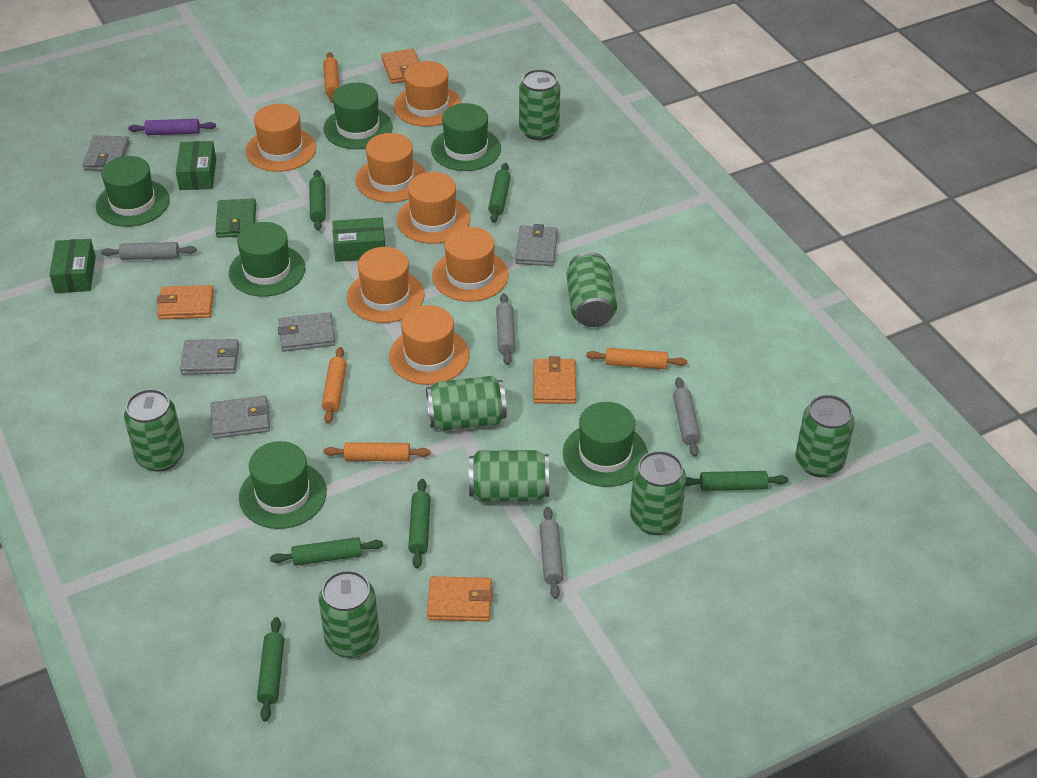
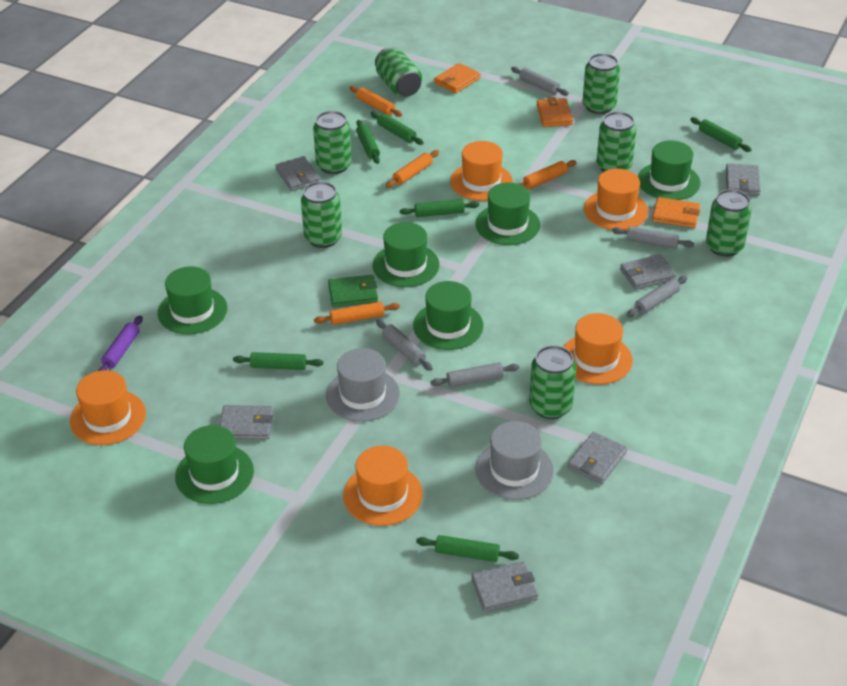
green box: [49,239,96,293] [176,141,216,190] [332,217,385,262] = 3 -> none = 0
green can: [124,389,184,472] [319,570,379,658] [426,376,507,431] [469,450,549,502] [519,69,560,140] [566,252,617,327] [630,451,686,535] [795,395,855,477] = 8 -> [301,181,342,248] [313,111,352,174] [375,47,422,97] [529,345,576,419] [583,53,620,114] [596,112,637,172] [706,189,752,257] = 7
grey hat: none = 0 -> [326,348,400,422] [475,421,554,500] = 2
grey rolling pin: [101,242,197,260] [496,293,515,365] [539,507,564,599] [673,377,700,457] = 4 -> [376,320,433,371] [430,362,519,388] [511,67,569,96] [612,226,694,249] [627,276,687,317] = 5
grey wallet: [83,135,130,171] [180,339,239,375] [210,395,270,439] [278,312,335,352] [515,224,558,266] = 5 -> [219,405,274,439] [275,156,320,191] [471,562,538,612] [568,432,627,484] [620,254,676,290] [726,163,761,195] = 6
orange hat: [246,104,316,172] [347,247,425,323] [356,133,426,203] [389,305,470,385] [394,61,461,127] [397,172,470,244] [432,227,509,302] = 7 -> [70,370,146,445] [343,446,423,526] [450,141,513,201] [563,313,633,385] [584,169,648,230] = 5
orange wallet: [157,285,214,319] [381,49,419,84] [427,576,493,622] [534,356,576,404] = 4 -> [434,63,481,93] [537,97,573,127] [652,197,700,228] = 3

